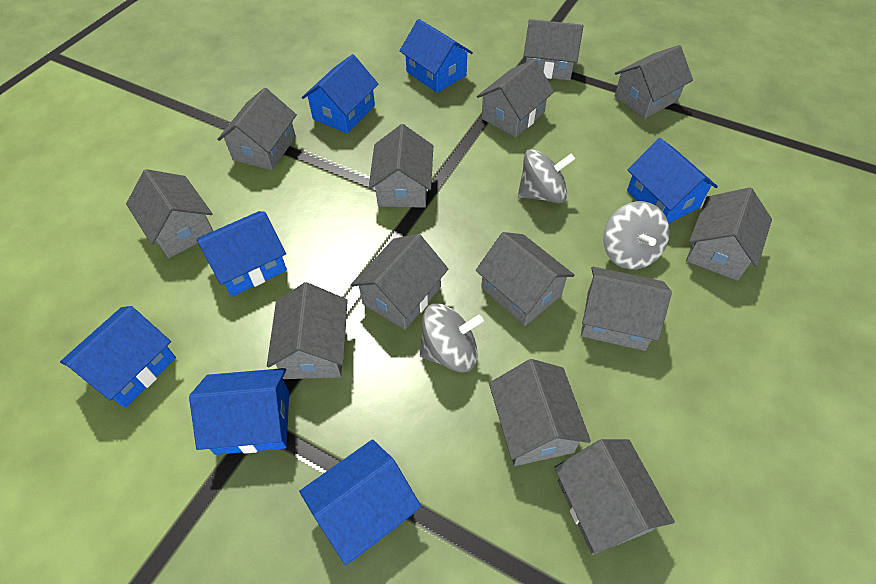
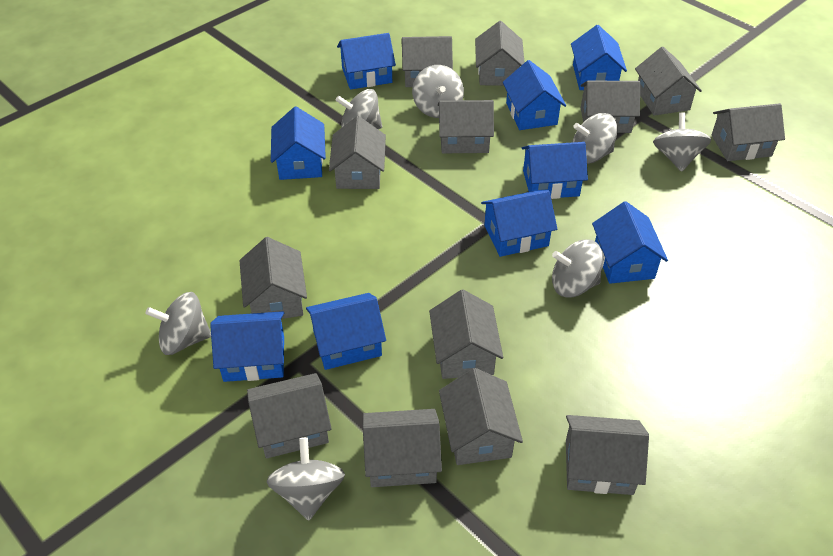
blue house: [60,306,176,408] [189,368,289,455] [196,211,287,297] [299,439,421,565] [302,54,378,134] [400,19,473,93] [627,138,718,223] = 7 -> [210,311,284,382] [271,107,326,180] [306,293,386,370] [337,33,396,90] [481,190,557,257] [503,60,566,130] [522,142,588,199] [571,25,627,90] [592,201,668,284] = 9
grey spinning top: [420,304,484,373] [518,149,575,203] [603,201,670,270] = 3 -> [145,292,211,355] [267,437,345,521] [335,89,382,129] [412,65,464,118] [552,239,603,297] [572,113,618,164] [653,112,711,172] = 7

